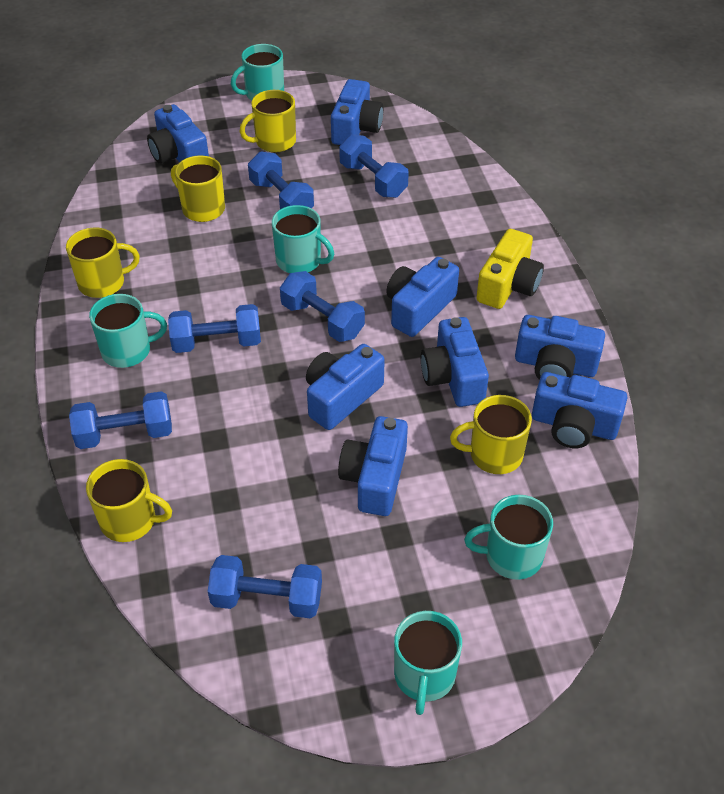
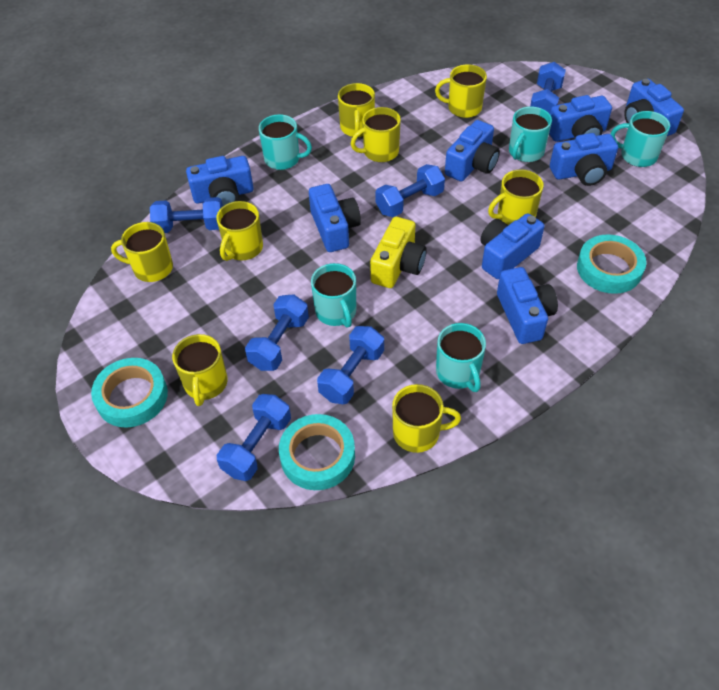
turquoise tape: none = 0 -> [91,358,168,428] [279,414,355,490] [577,234,646,294] = 3
yellow mug: [66,227,140,298] [86,459,172,542] [171,156,225,222] [240,90,296,152] [450,395,532,474] = 5 -> [111,222,173,282] [172,334,228,406] [216,201,263,261] [338,83,375,137] [351,107,401,162] [392,384,461,453] [435,64,487,118] [488,169,544,225] = 8

